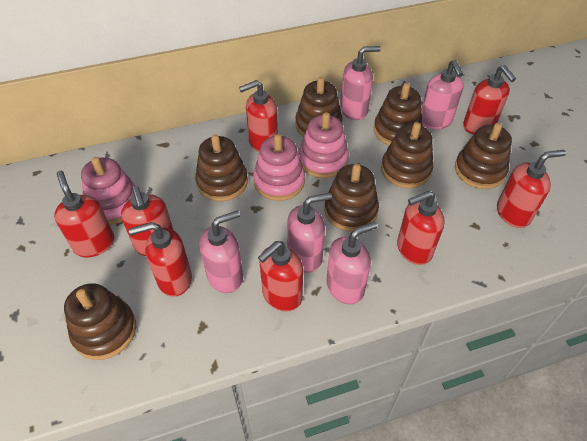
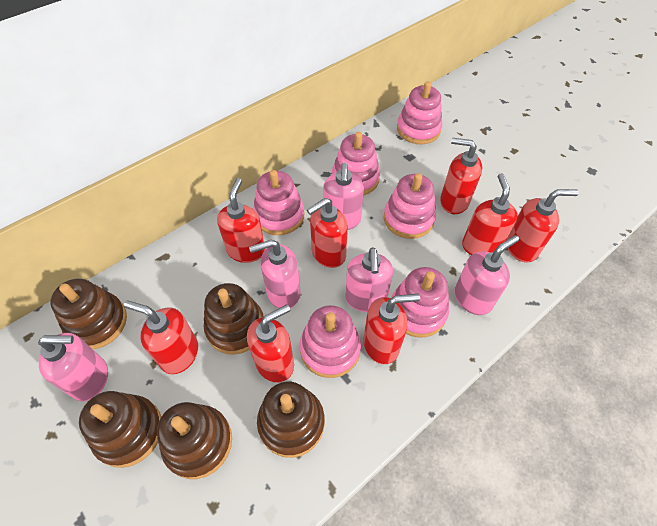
brown stacking toy: [64,283,136,360] [195,135,248,201] [295,77,343,137] [324,164,379,232] [374,83,423,145] [381,122,433,188] [455,123,512,189] = 7 -> [50,278,127,349] [79,391,161,468] [157,402,232,479] [204,283,264,355] [257,382,325,458] = 5
pink stacking toy: [81,157,137,224] [253,134,305,201] [299,112,349,178] = 3 -> [253,170,304,235] [299,305,361,378] [332,132,380,195] [384,173,436,239] [391,267,449,338] [397,82,442,144] = 6

